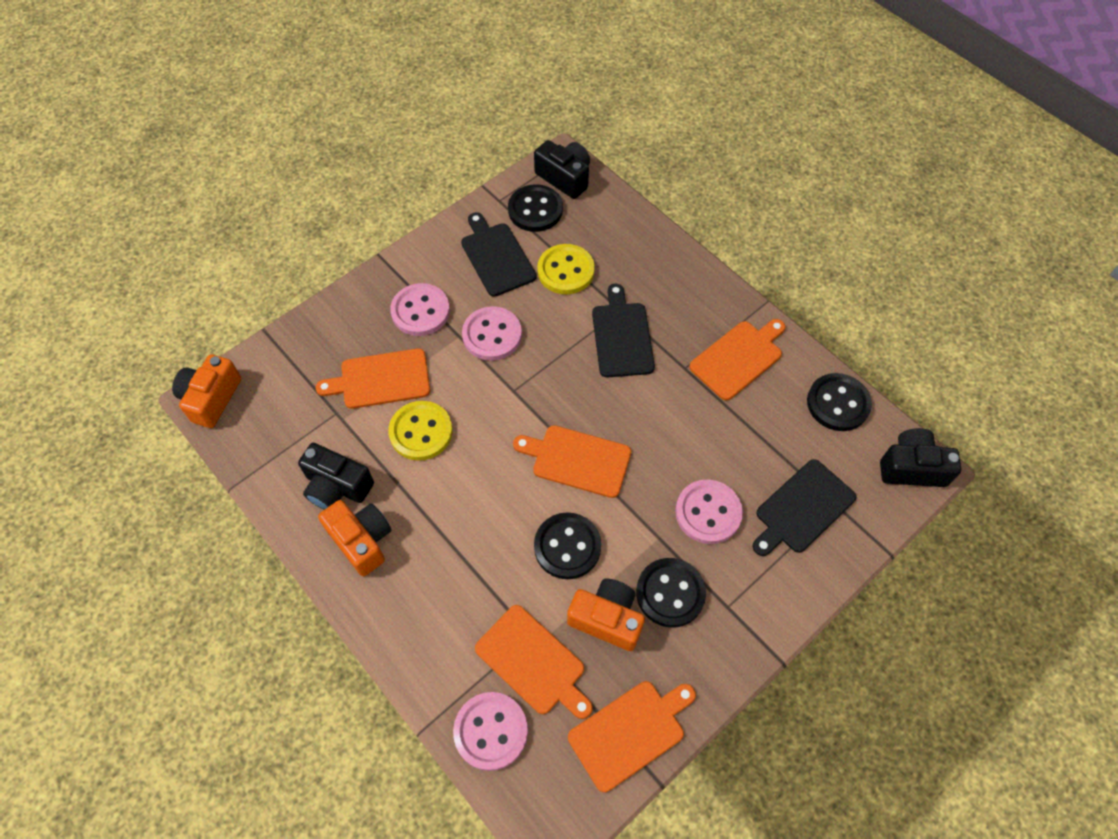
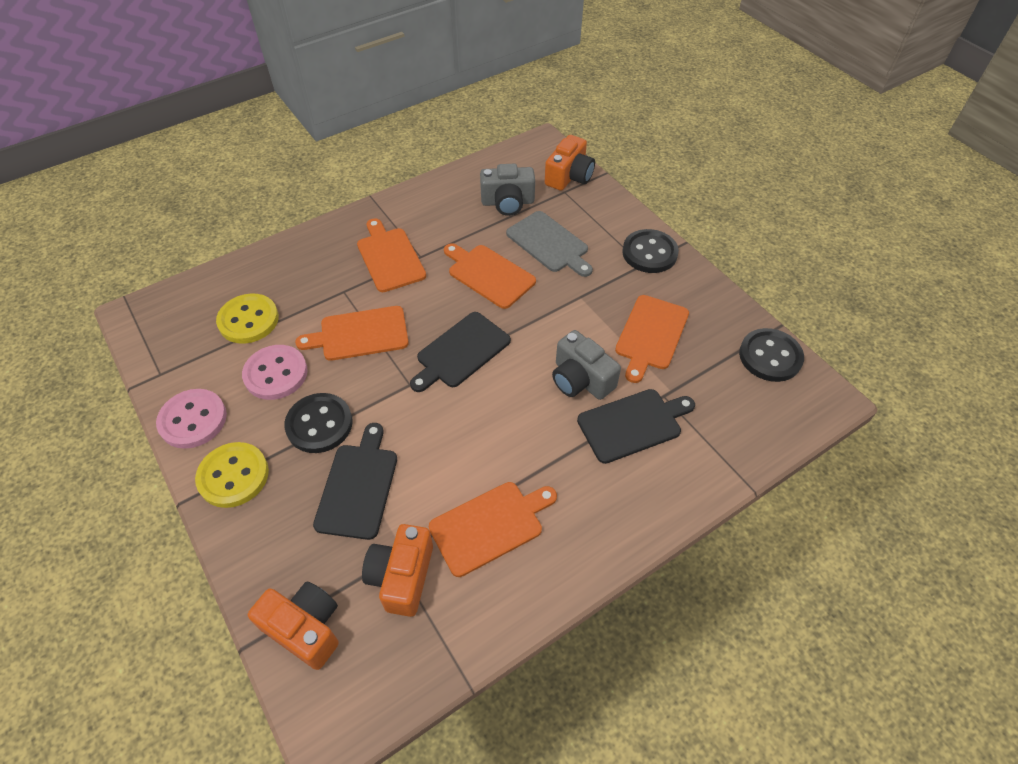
black button: [508,184,563,232] [534,512,601,579] [636,558,706,627] [807,373,872,431] = 4 -> [284,393,353,453] [622,229,679,273] [739,328,804,382] = 3
black camera: [298,443,374,510] [534,140,590,199] [880,428,961,487] = 3 -> none = 0
grey camera: none = 0 -> [480,164,535,216] [552,330,621,400] = 2
grey cutting board: none = 0 -> [506,211,593,277] = 1
pink button: [390,283,450,336] [453,692,528,771] [462,306,522,361] [675,480,743,544] = 4 -> [156,389,227,449] [242,345,308,400] = 2

